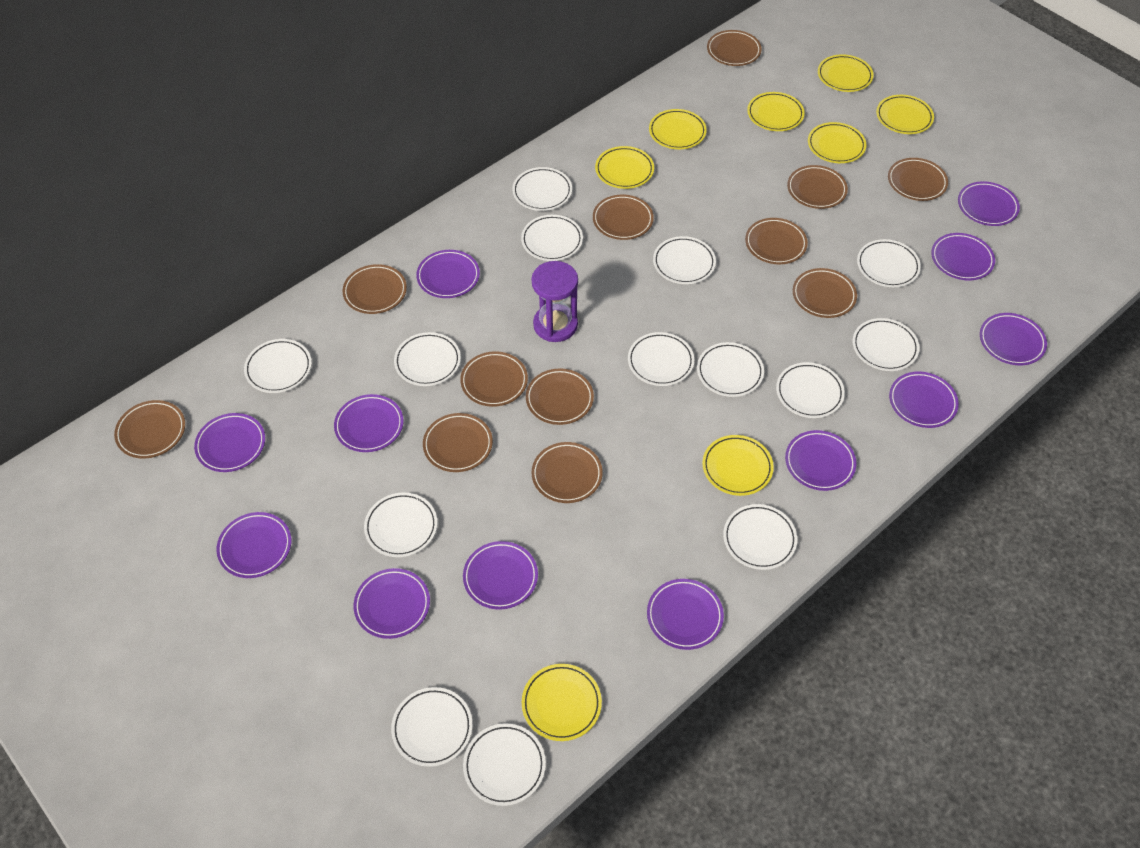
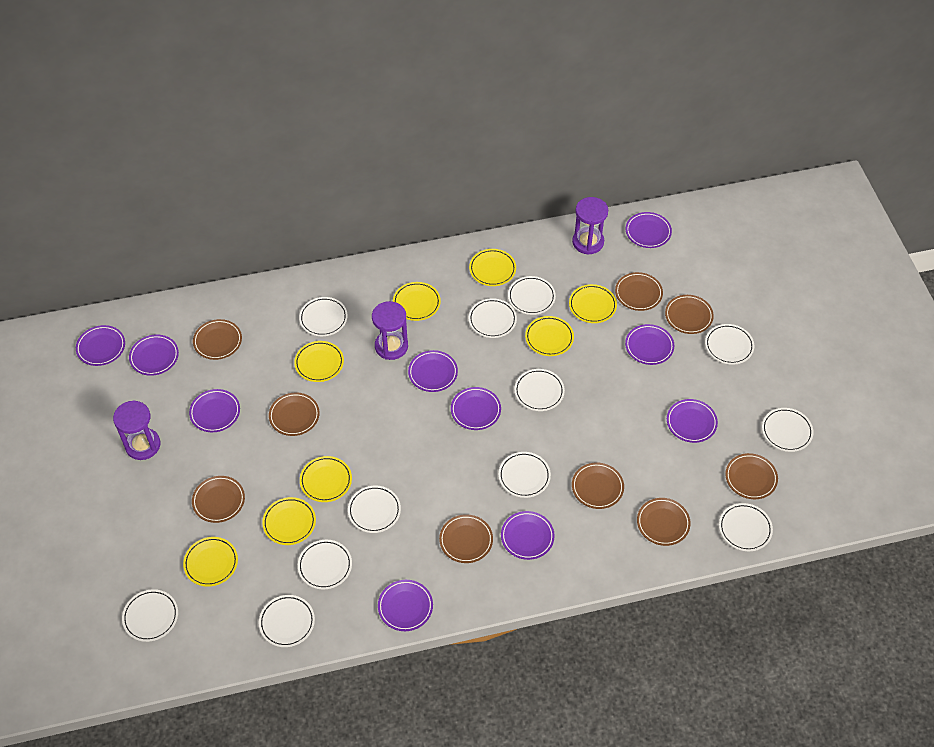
brown plate: [114,400,185,459] [342,264,407,314] [423,413,493,472] [460,351,528,407] [526,368,594,425] [532,442,603,503] [593,195,654,240] [707,30,762,66] [745,218,808,264] [787,165,848,209] [793,268,857,318] [888,158,948,201] = 12 -> [192,476,245,523] [193,319,242,360] [269,392,320,436] [439,514,493,563] [572,463,624,509] [615,272,663,311] [637,498,691,546] [665,295,714,334] [725,453,778,499] = 9
purple hourglass: [531,261,578,342] = 1 -> [113,400,160,460] [372,301,408,360] [572,197,608,255] = 3
purple plate: [194,413,265,472] [216,512,291,578] [334,394,403,452] [354,568,430,639] [416,250,480,298] [463,541,538,610] [647,579,724,650] [785,430,857,491] [889,372,959,428] [931,233,995,280] [958,181,1020,226] [980,313,1047,365] = 12 -> [76,325,125,366] [129,335,179,376] [189,389,240,432] [378,580,433,631] [408,350,458,392] [451,387,501,430] [501,511,555,560] [625,324,674,365] [626,212,672,248] [667,399,718,443] = 10
white plate: [244,339,312,393] [364,493,437,557] [391,687,472,767] [394,332,461,386] [463,723,546,806] [512,167,572,211] [521,215,583,261] [628,332,694,386] [653,236,716,284] [697,342,764,397] [723,504,797,570] [776,362,845,418] [853,318,919,371] [857,239,921,287] = 14 -> [122,589,178,642] [259,595,315,647] [298,540,352,590] [299,297,348,336] [348,486,401,533] [469,298,517,338] [499,452,551,498] [508,276,556,315] [515,369,565,411] [705,324,754,365] [719,503,773,551] [762,408,813,452] = 12

